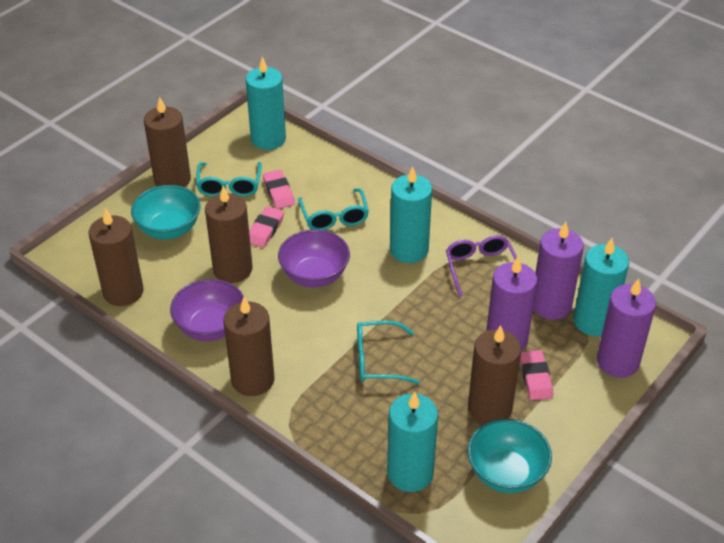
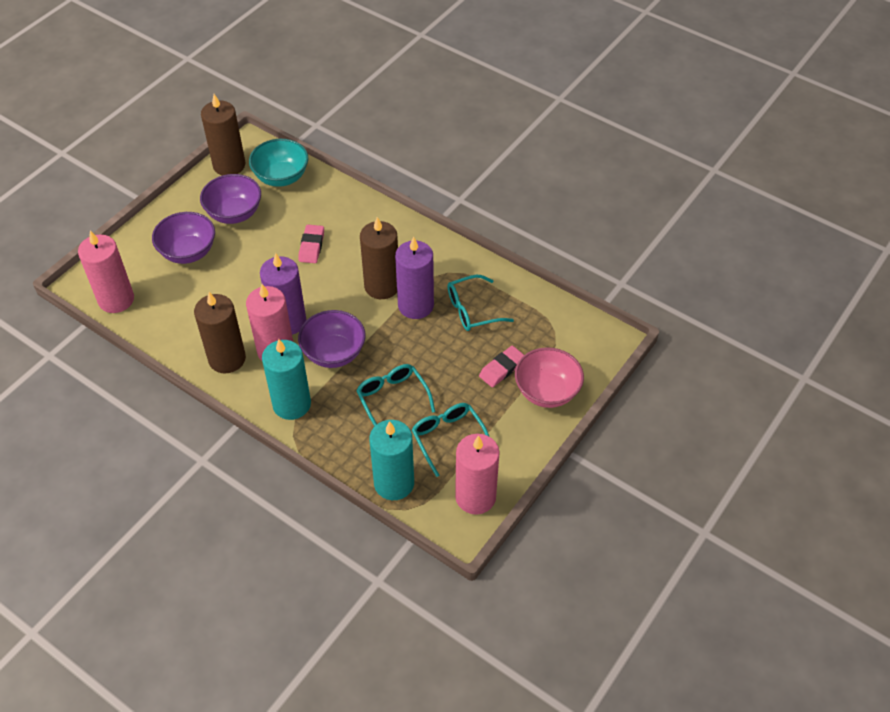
brown candle: [89,208,144,306] [144,97,191,187] [205,186,253,283] [223,297,275,396] [468,325,521,424] = 5 -> [194,292,246,373] [201,94,245,176] [360,217,398,299] = 3
pink bowl: none = 0 -> [515,347,584,408] = 1
pink candle: none = 0 -> [78,231,134,313] [246,284,293,361] [455,434,500,515] = 3
pink eraser: [249,206,284,248] [263,170,295,209] [520,350,553,400] = 3 -> [298,225,324,263] [479,346,524,387] = 2
purple bowl: [170,279,244,341] [278,229,350,287] = 2 -> [152,212,215,264] [200,174,261,224] [298,310,366,368] = 3
purple candle: [486,256,538,351] [533,222,584,320] [597,278,656,378] = 3 -> [260,253,306,335] [395,237,434,319] = 2
purple glasses: [446,235,517,297] = 1 -> none = 0
turquoise bowl: [131,185,200,239] [468,419,552,493] = 2 -> [249,139,308,187] = 1
turquoise candle: [246,57,286,150] [387,392,438,492] [390,166,432,263] [573,238,629,336] = 4 -> [262,339,311,420] [369,420,414,500] = 2

